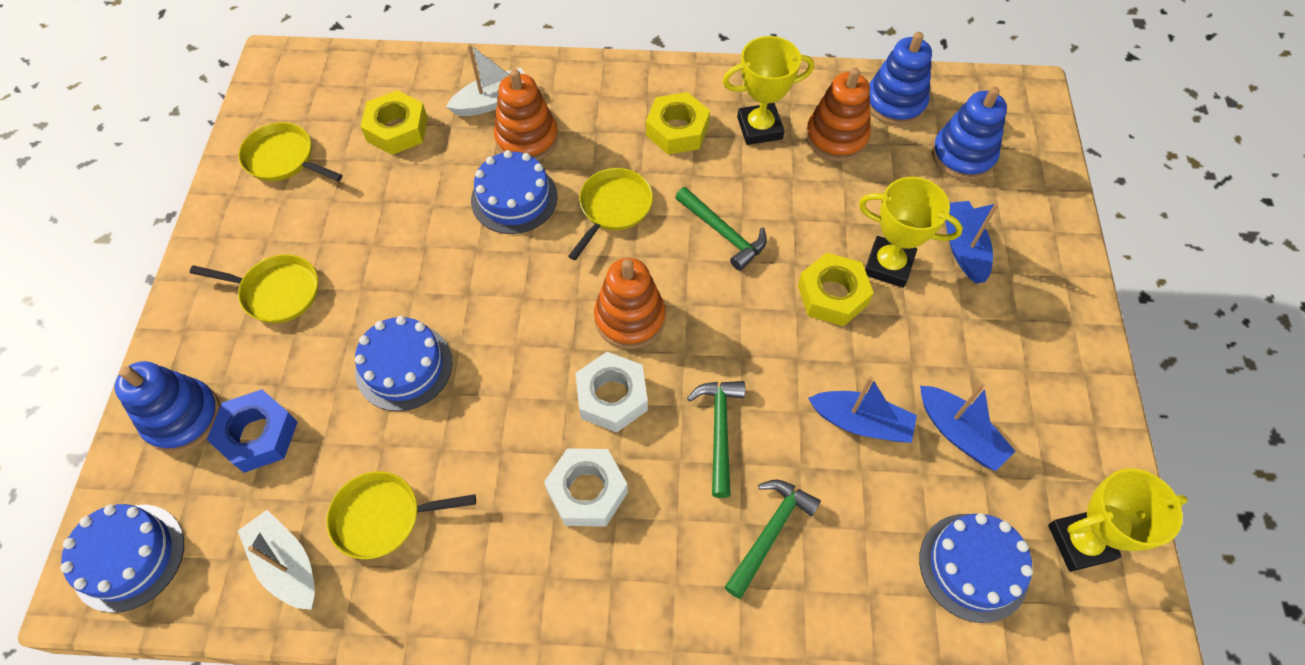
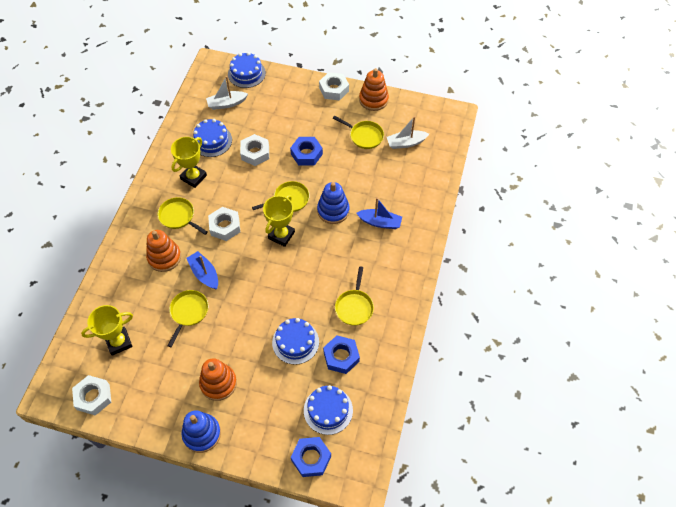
blue boat: [808,376,917,443] [920,383,1015,471] [945,201,999,284] = 3 -> [187,251,218,289] [356,198,402,229] = 2
blue nut: [207,389,298,473] = 1 -> [290,137,323,166] [291,437,331,477] [323,335,360,374] = 3
blue stacking toy: [115,361,220,453] [869,32,932,126] [932,87,1007,180] = 3 -> [181,410,221,453] [317,182,350,224] = 2
green hammer: [675,187,767,271] [687,381,745,498] [724,480,821,599] = 3 -> none = 0
white nut: [544,448,628,527] [575,352,648,433] = 2 -> [72,375,111,415] [208,207,240,241] [240,134,269,166] [319,72,349,101] = 4
yellow nut: [361,90,428,155] [646,92,710,154] [798,252,874,326] = 3 -> none = 0
yellow pan: [190,254,318,323] [238,122,343,181] [326,471,476,559] [568,168,653,260] = 4 -> [158,197,208,235] [168,290,209,347] [252,181,310,212] [333,116,384,149] [335,266,374,326] = 5

